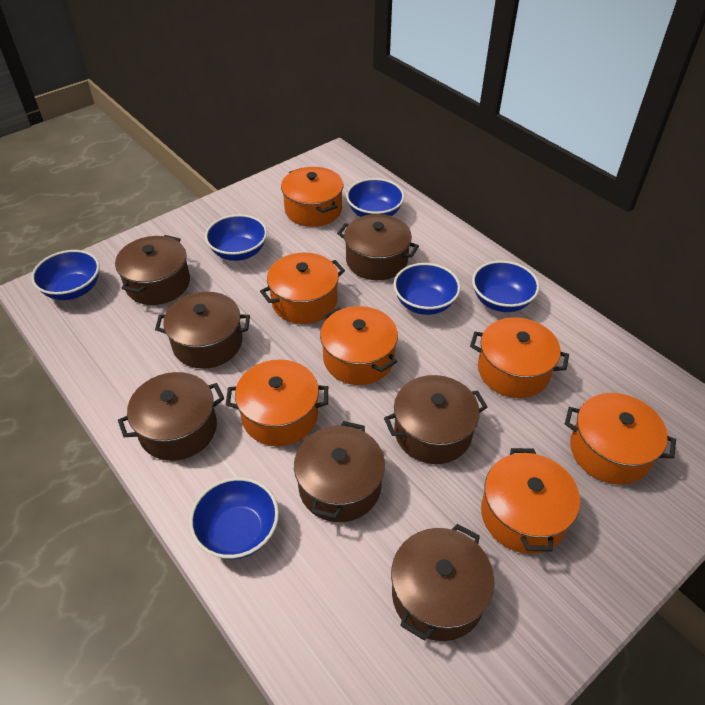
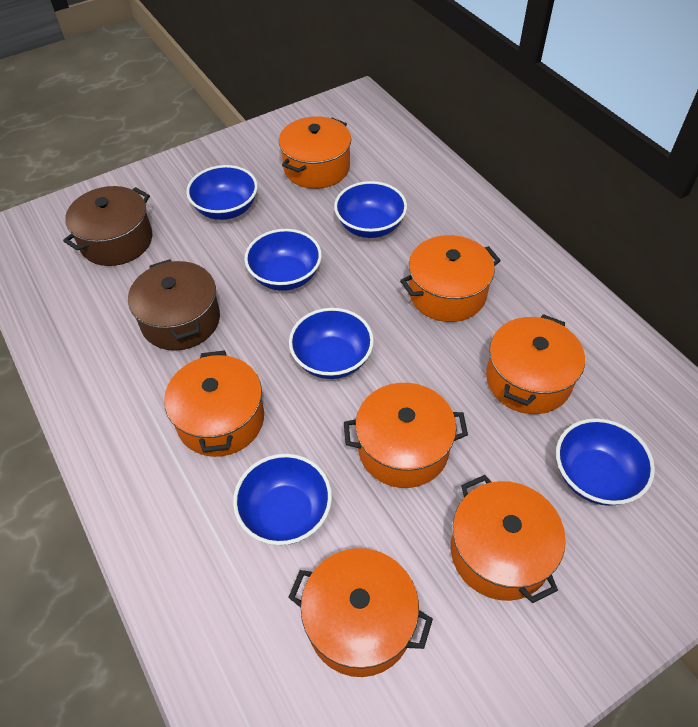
brown pot: [115,235,190,305] [118,372,224,461] [155,292,250,369] [294,421,385,522] [337,214,419,280] [384,375,487,464] [391,524,495,641] = 7 -> [63,186,152,266] [128,259,220,351] = 2

